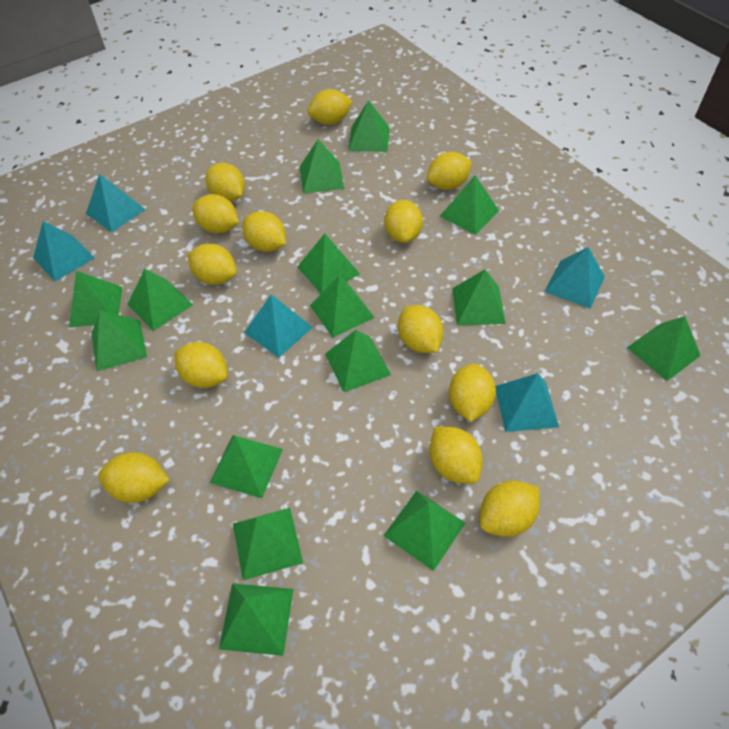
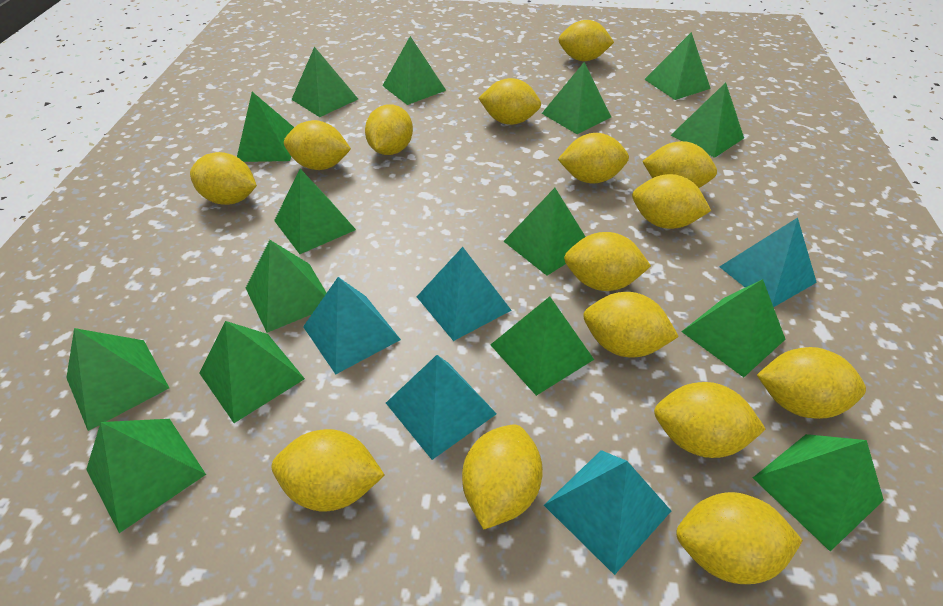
yellow lemon: [98,452,169,503] [175,342,228,388] [187,244,237,285] [192,194,239,233] [206,163,245,202] [242,211,286,252] [307,89,353,125] [384,200,423,243] [398,305,444,353] [427,152,472,190] [429,427,483,484] [449,363,496,422] [480,480,540,537] = 13 -> [190,152,257,205] [272,429,384,512] [284,120,351,170] [365,104,413,155] [462,425,543,529] [478,78,541,125] [558,20,614,61] [558,133,629,184] [564,232,651,291] [583,292,679,358] [632,174,711,229] [642,141,717,188] [654,382,766,458] [676,492,803,584] [757,347,866,419] = 15

